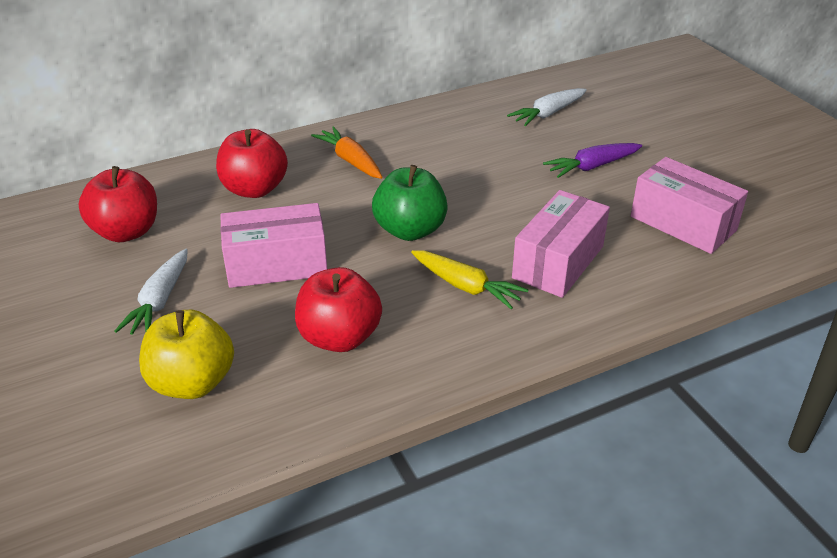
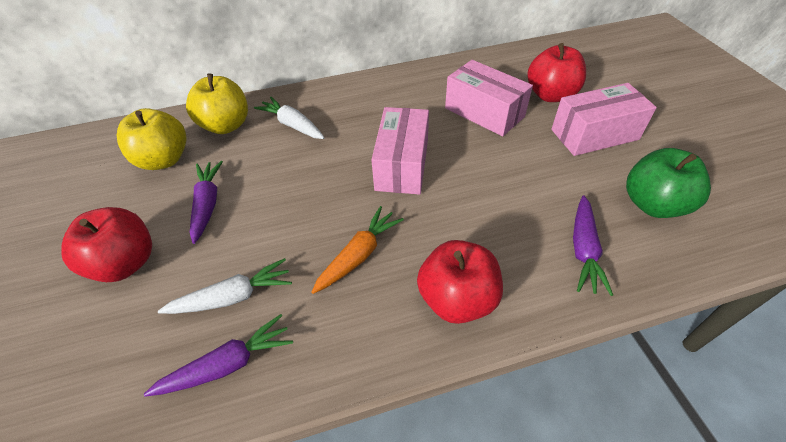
purple carrot: [543,143,642,178] = 1 -> [144,314,293,397] [190,161,223,244] [573,195,613,296] = 3
yellow apple: [139,310,234,399] = 1 -> [117,108,187,170] [186,73,248,134] = 2
yellow carrot: [411,250,529,310] = 1 -> none = 0

